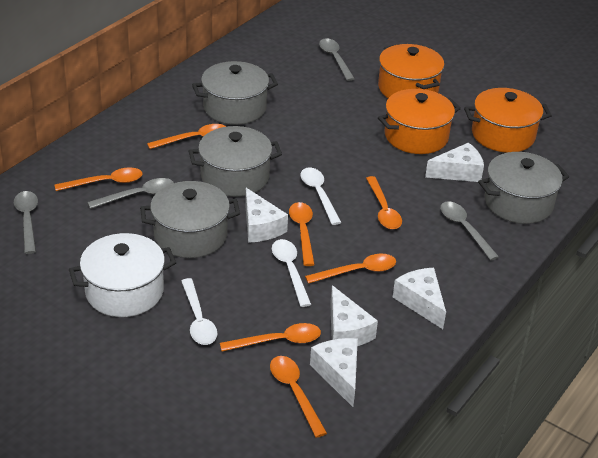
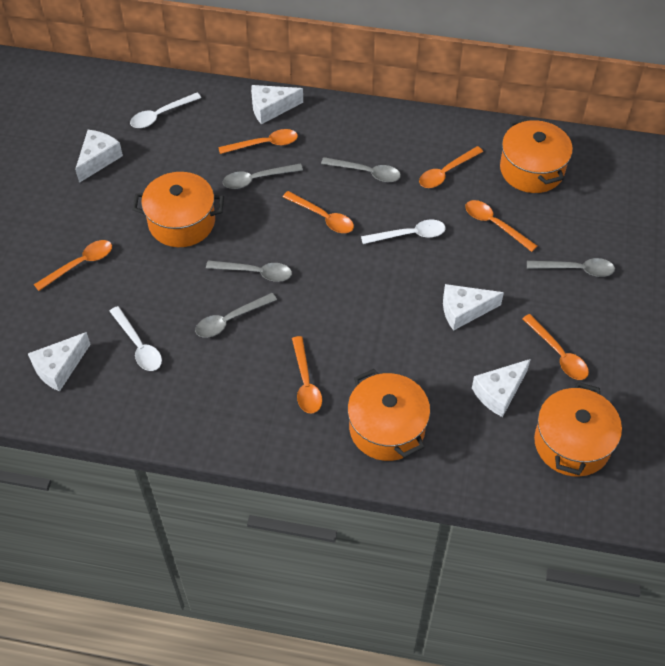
grey pot: [140,181,240,258] [189,126,282,197] [192,61,278,125] [478,152,569,224] = 4 -> none = 0
grey spoon: [14,191,38,254] [87,178,174,209] [319,38,355,81] [440,201,499,260] = 4 -> [195,293,277,338] [206,260,292,282] [223,163,303,189] [321,157,401,182] [527,258,615,277] = 5
orange pot: [378,44,444,98] [378,89,461,154] [464,88,552,153] = 3 -> [132,172,224,247] [347,369,430,461] [500,118,573,193] [534,382,622,477] = 4
white pot: [69,233,176,317] = 1 -> none = 0

